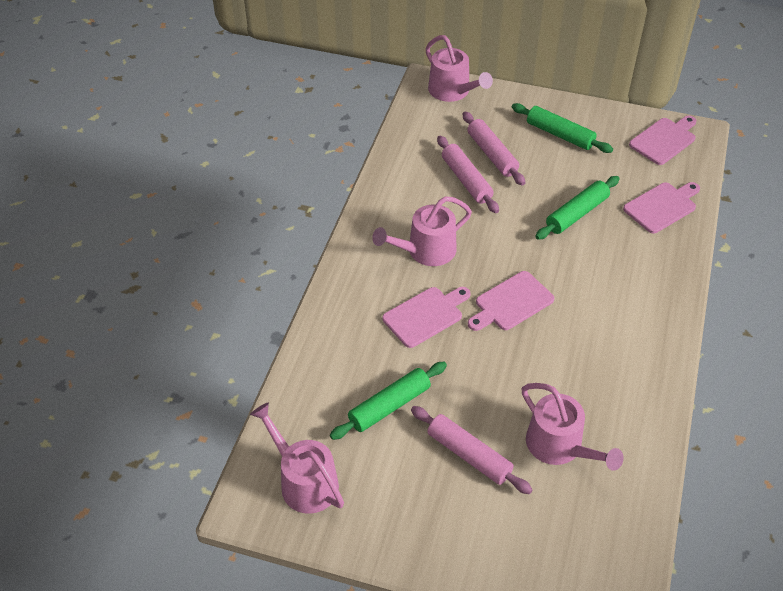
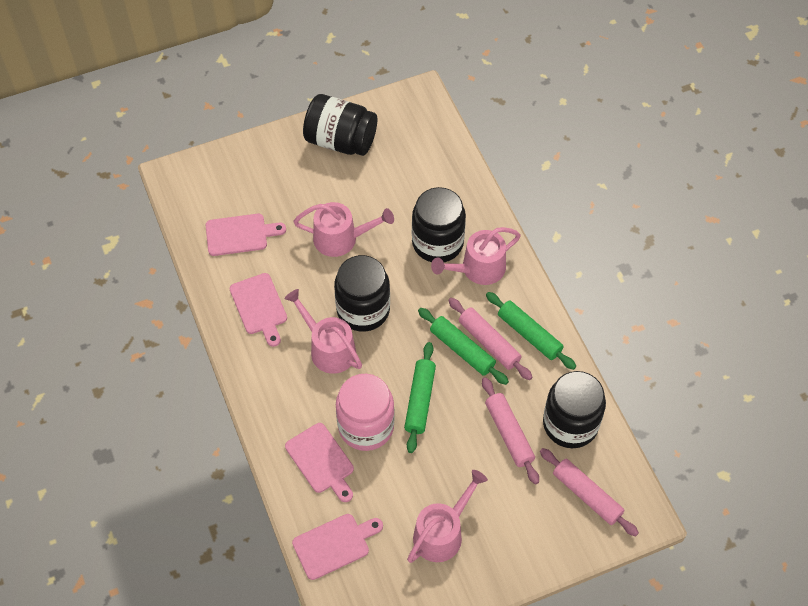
black jar: none = 0 -> [303,94,377,156] [334,255,390,332] [412,187,466,262] [543,371,606,448] = 4
pink jar: none = 0 -> [336,374,395,451] = 1

